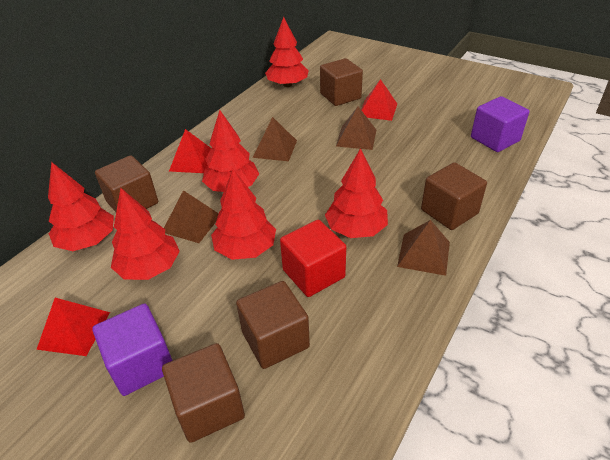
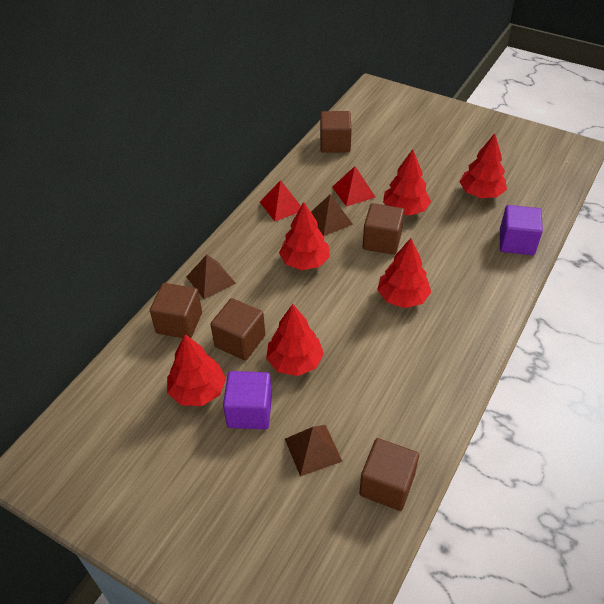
brown pyramid: [164,190,219,243] [253,117,297,161] [336,107,376,150] [397,220,450,276] = 4 -> [187,254,236,299] [285,425,342,477] [311,194,353,236] = 3
red cube: [280,220,346,297] = 1 -> none = 0
red pyramid: [36,298,110,356] [169,129,211,173] [361,79,397,121] = 3 -> [260,180,301,221] [332,166,376,206] = 2

